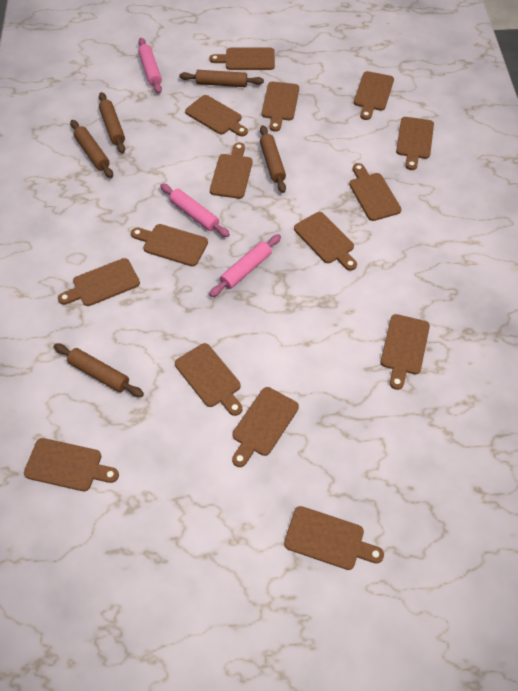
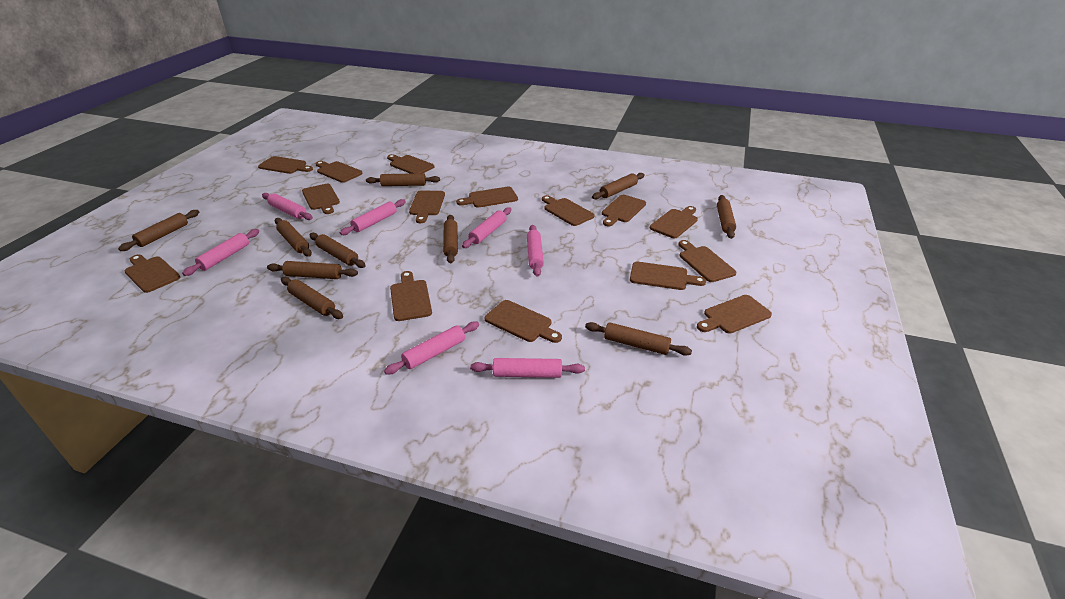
brown rolling pin: [54,344,144,397] [70,120,113,178] [99,92,125,154] [179,70,264,87] [260,125,286,193] = 5 -> [118,210,199,251] [267,261,358,279] [275,218,312,257] [281,277,343,319] [310,233,366,268] [366,173,440,186] [443,215,458,263] [585,322,692,356] [592,173,645,199] [717,195,736,239] = 10
pink rolling pin: [138,38,162,94] [160,184,230,237] [209,234,281,297] = 3 -> [182,229,259,276] [262,193,313,220] [340,199,406,235] [384,321,479,375] [462,207,511,248] [470,358,585,378] [527,225,544,277] = 7

